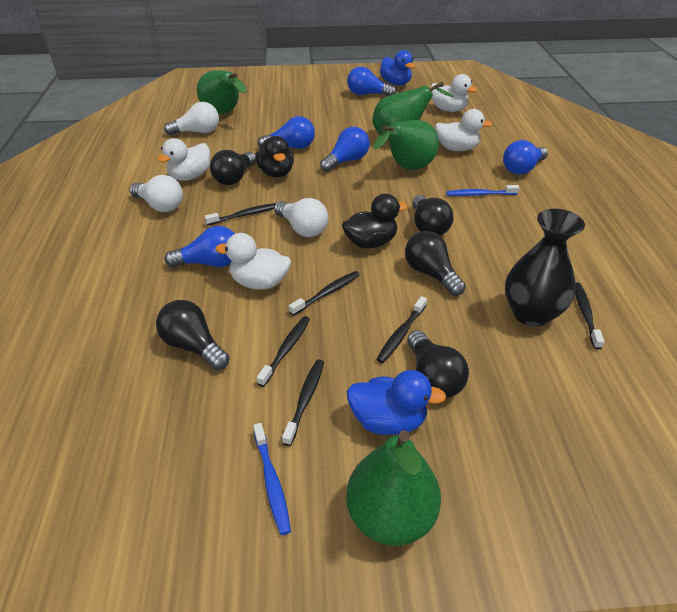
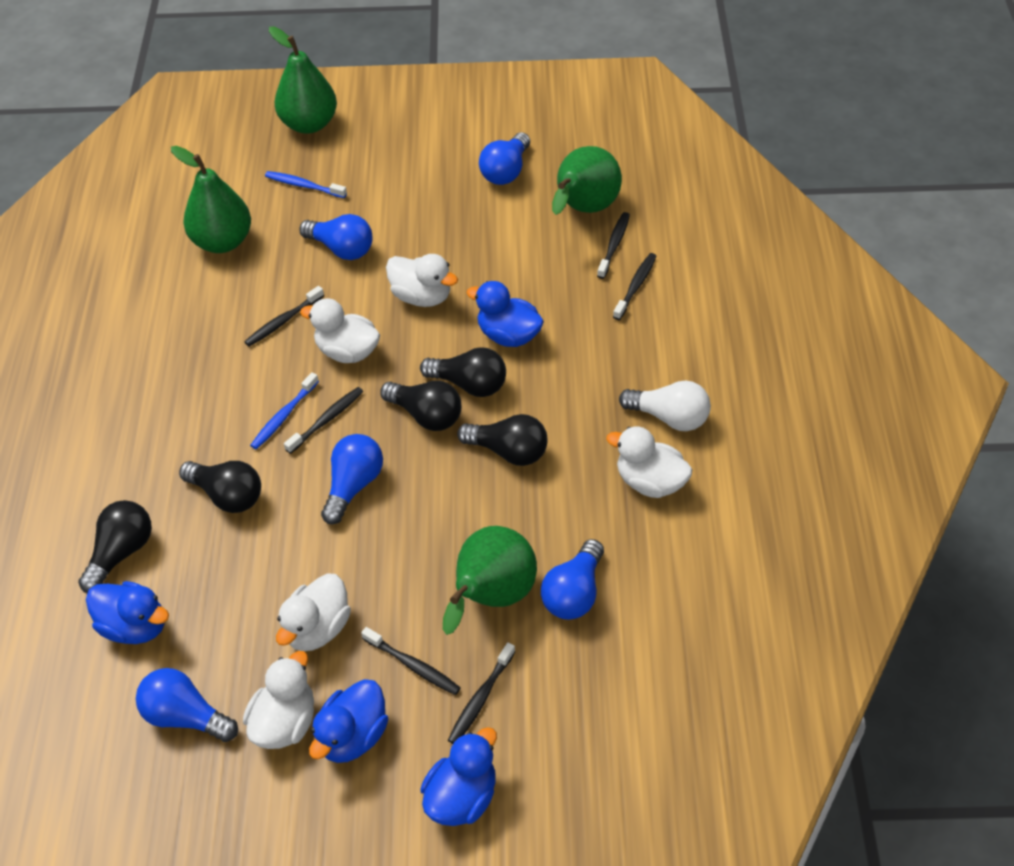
black duck: [255,136,294,177] [342,193,408,248] = 2 -> none = 0
black vase: [505,209,585,327] = 1 -> none = 0
blue duck: [347,370,446,435] [380,50,415,85] = 2 -> [86,581,169,644] [309,679,388,763] [420,727,497,826] [467,281,544,347] = 4
white duck: [157,138,210,181] [215,233,291,290] [430,74,477,112] [435,109,493,151] = 4 -> [243,651,314,749] [276,573,351,651] [300,298,380,363] [386,254,458,307] [606,427,692,498] = 5
white light bulb: [129,175,183,212] [164,102,219,135] [274,198,328,237] = 3 -> [619,381,711,431] = 1

